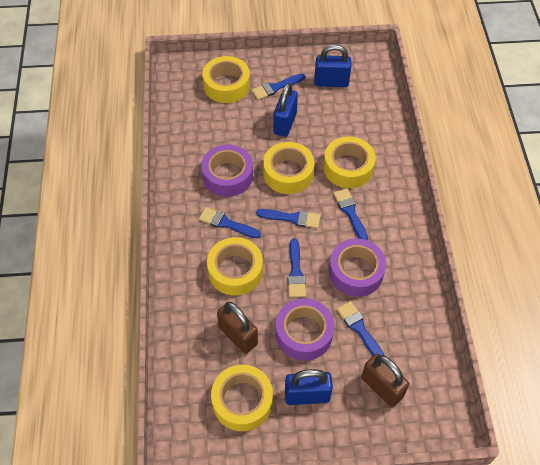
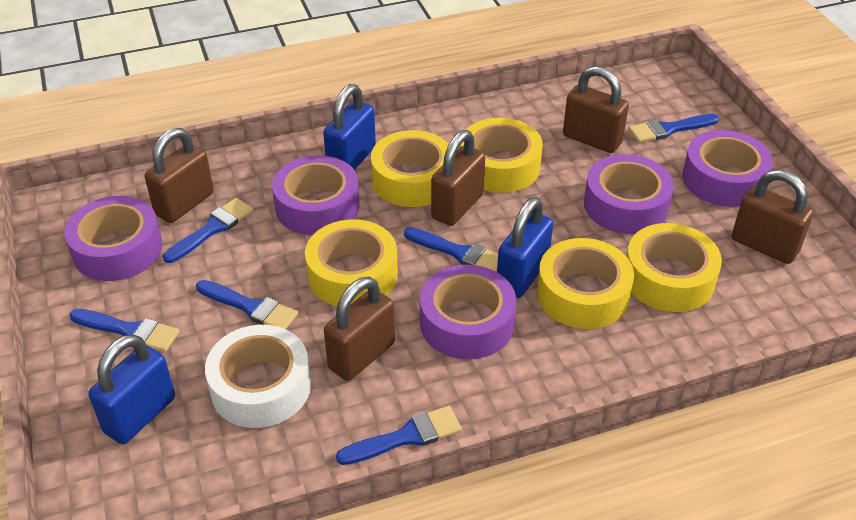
brown padlock: [217,302,258,354] [362,354,409,407] = 2 -> [145,128,214,223] [324,277,395,381] [431,130,485,226] [563,66,629,153] [732,170,813,264] = 5
purple tape: [201,144,253,197] [275,298,334,361] [329,239,386,297] = 3 -> [65,196,163,281] [272,155,360,235] [420,265,516,359] [584,154,674,234] [682,130,773,207] = 5
white tape: none = 0 -> [205,325,311,428] = 1

